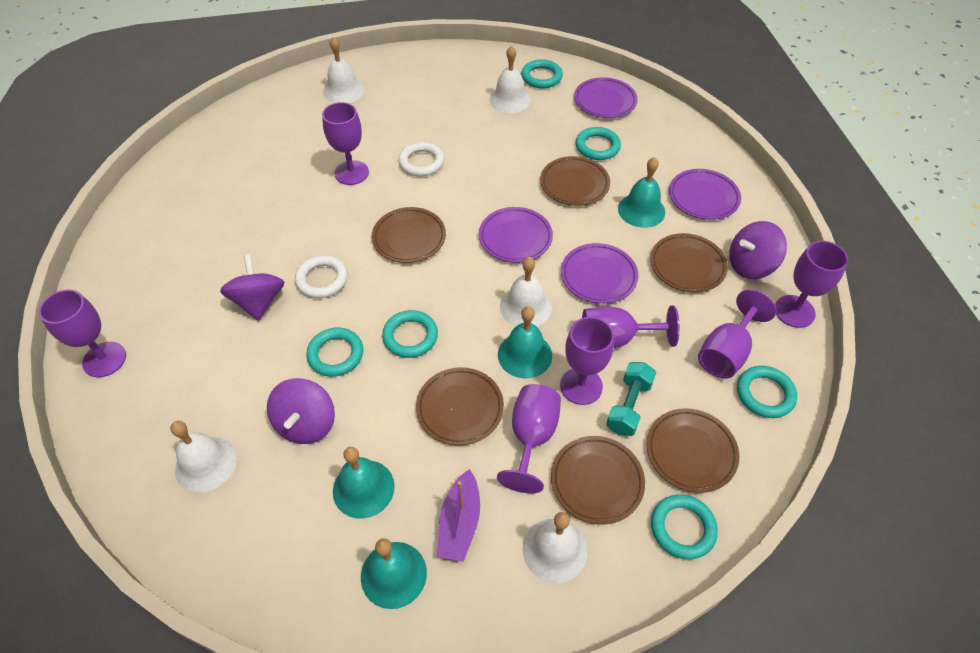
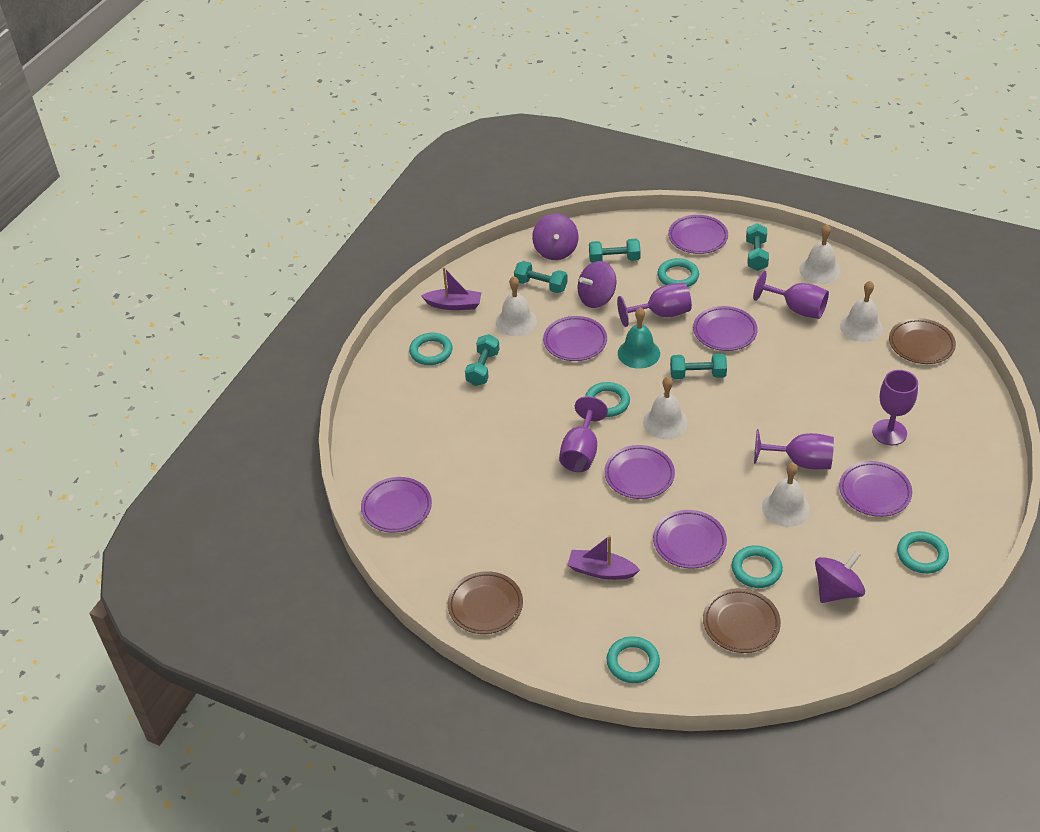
brown plate: [372,207,446,263] [416,367,504,445] [540,156,610,206] [551,436,645,524] [647,408,739,493] [650,233,728,293] = 6 -> [448,571,523,634] [703,588,781,653] [889,318,956,364] = 3
purple boat: [437,469,480,562] = 1 -> [421,267,481,310] [567,535,640,580] = 2
purple goblet: [39,290,126,377] [322,102,369,185] [497,384,561,494] [560,317,614,405] [582,305,680,348] [698,290,777,379] [775,241,848,328] = 7 -> [559,396,608,472] [617,283,692,327] [753,270,829,319] [754,429,834,470] [872,370,918,445] = 5
purple plate: [479,207,553,263] [561,243,638,304] [574,77,638,118] [669,169,741,220] = 4 -> [361,477,432,533] [543,316,607,361] [604,445,675,499] [653,510,727,569] [668,215,728,254] [693,306,758,351] [839,461,912,517] = 7
turquoise bell: [333,447,395,519] [361,538,427,609] [498,306,552,378] [618,157,665,228] = 4 -> [618,307,660,369] = 1
turquoise dumbbell: [606,362,656,436] = 1 -> [465,334,499,386] [514,261,568,293] [589,239,641,263] [670,353,727,379] [746,223,769,271] = 5
white ring: [295,255,348,298] [398,142,444,176] = 2 -> none = 0

